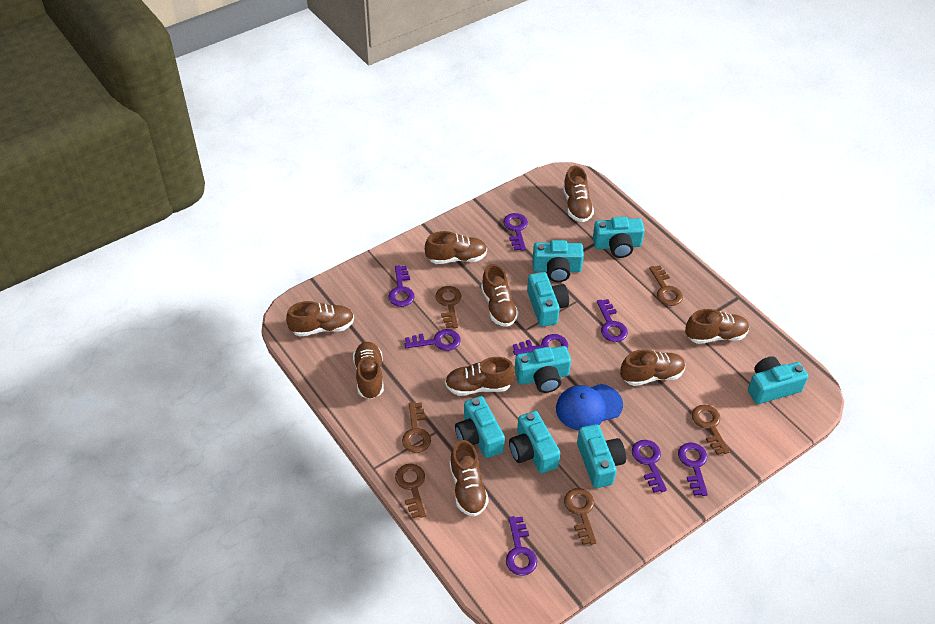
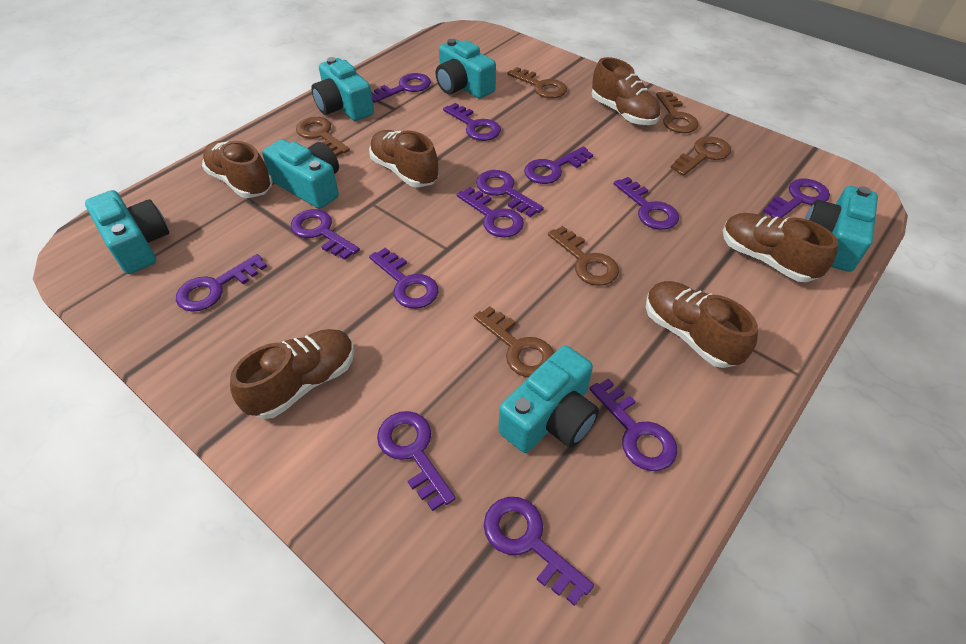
blue cap: [556,384,623,430] = 1 -> none = 0
brown shoe: [286,301,354,337] [353,342,384,399] [425,231,487,264] [445,357,515,396] [449,440,489,517] [481,264,519,327] [563,166,594,222] [620,349,685,386] [685,309,749,344] = 9 -> [202,141,273,198] [230,329,355,419] [369,130,439,187] [592,57,661,125] [646,281,758,368] [723,213,839,282] = 6
purple key: [388,265,415,307] [405,329,460,351] [503,213,528,251] [506,516,537,575] [513,334,568,355] [597,299,628,342] [632,440,667,493] [678,443,708,496] = 8 -> [176,254,267,312] [291,209,360,260] [369,248,438,309] [371,73,431,103] [377,411,456,511] [443,103,501,141] [457,187,524,238] [476,170,544,217] [484,497,594,606] [524,147,593,184] [589,378,678,471] [614,177,679,230] [763,179,830,218] = 13
turquoise camera: [455,396,505,458] [509,411,560,474] [515,346,571,393] [527,272,569,327] [532,240,584,282] [577,424,626,488] [593,217,645,258] [748,356,808,404] = 8 -> [85,190,169,274] [262,139,339,209] [311,57,374,121] [436,39,496,99] [498,345,599,453] [805,186,878,272] = 6

